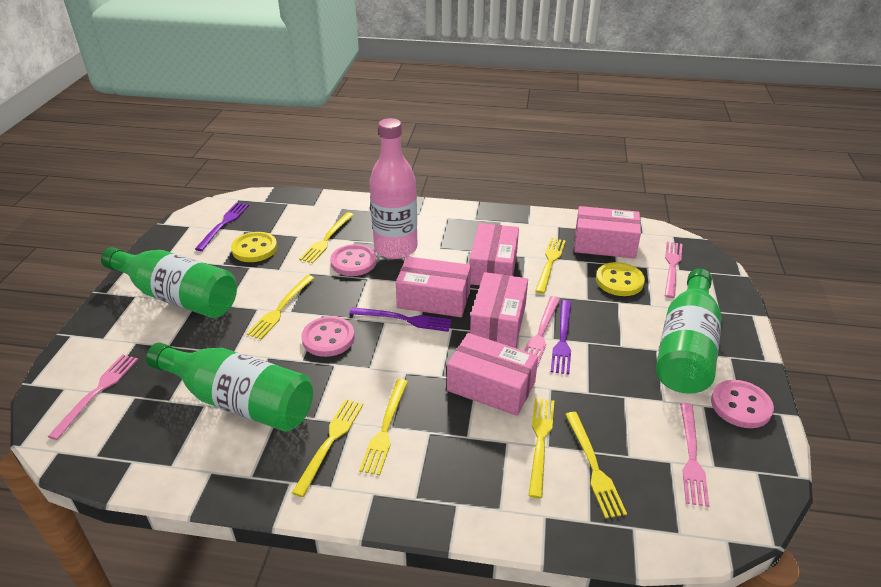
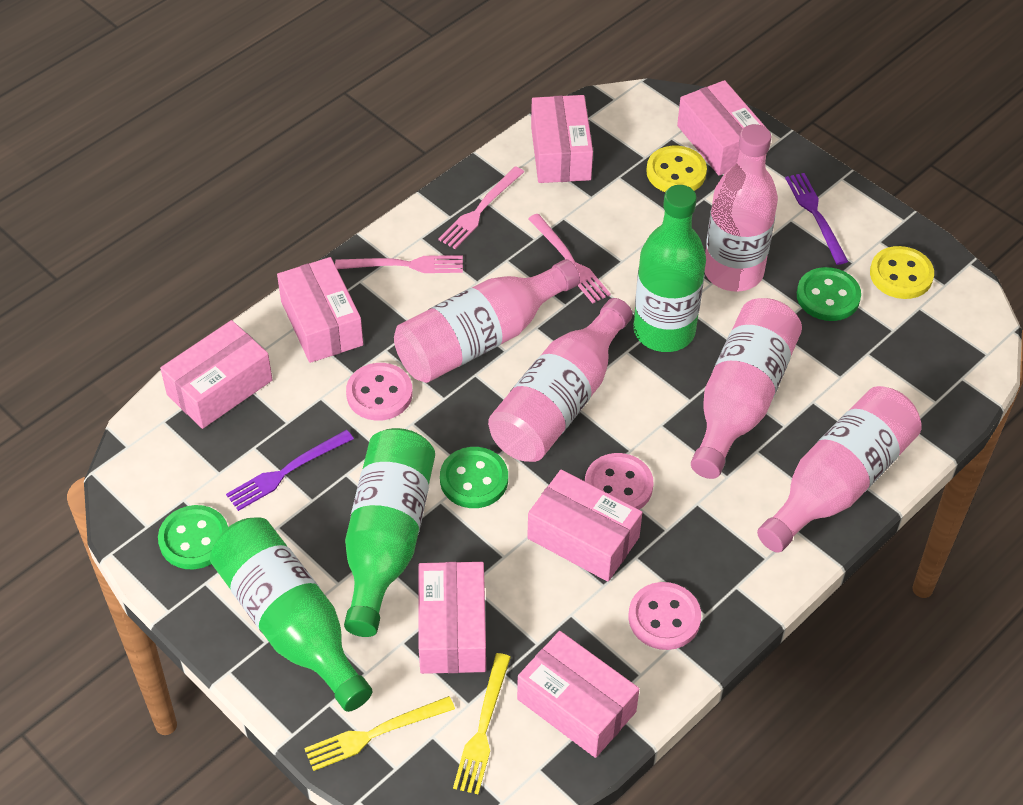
green button: none = 0 -> [158,505,228,569] [440,447,508,508] [797,267,861,321] = 3
pink bottle: [369,118,417,259] = 1 -> [394,259,580,383] [488,298,633,462] [691,298,802,479] [705,124,778,292] [757,386,922,553] = 5
pink box: [396,256,471,317] [447,333,538,416] [469,223,519,285] [470,272,528,348] [574,206,641,259] = 5 -> [160,320,273,429] [277,257,364,363] [419,562,486,674] [517,631,639,758] [527,469,642,582] [531,95,593,183] [677,80,765,176] = 7
pink fork: [47,354,138,440] [524,296,560,367] [665,241,682,298] [680,403,710,507] = 4 -> [335,255,463,273] [438,166,524,249] [528,214,611,304] = 3
purple fork: [195,203,249,251] [349,307,452,332] [551,300,571,375] = 3 -> [226,430,354,511] [785,173,848,265] = 2
yellow fork: [246,275,314,339] [292,399,363,497] [299,212,354,263] [359,379,408,475] [528,398,554,498] [535,238,566,294] [565,412,627,519] = 7 -> [304,696,455,771] [453,653,511,794] = 2

